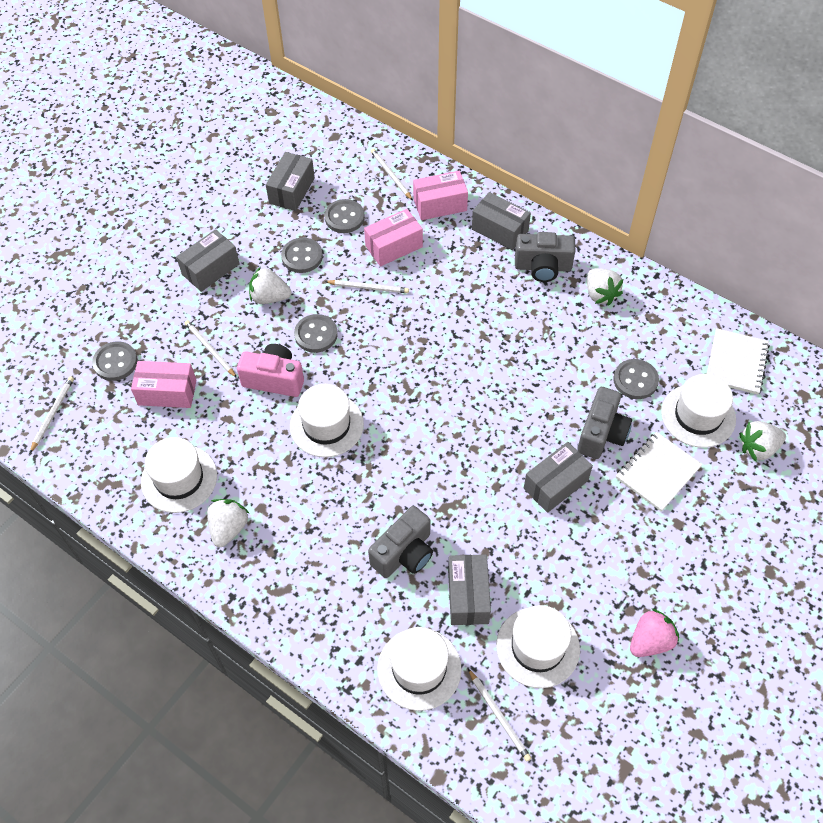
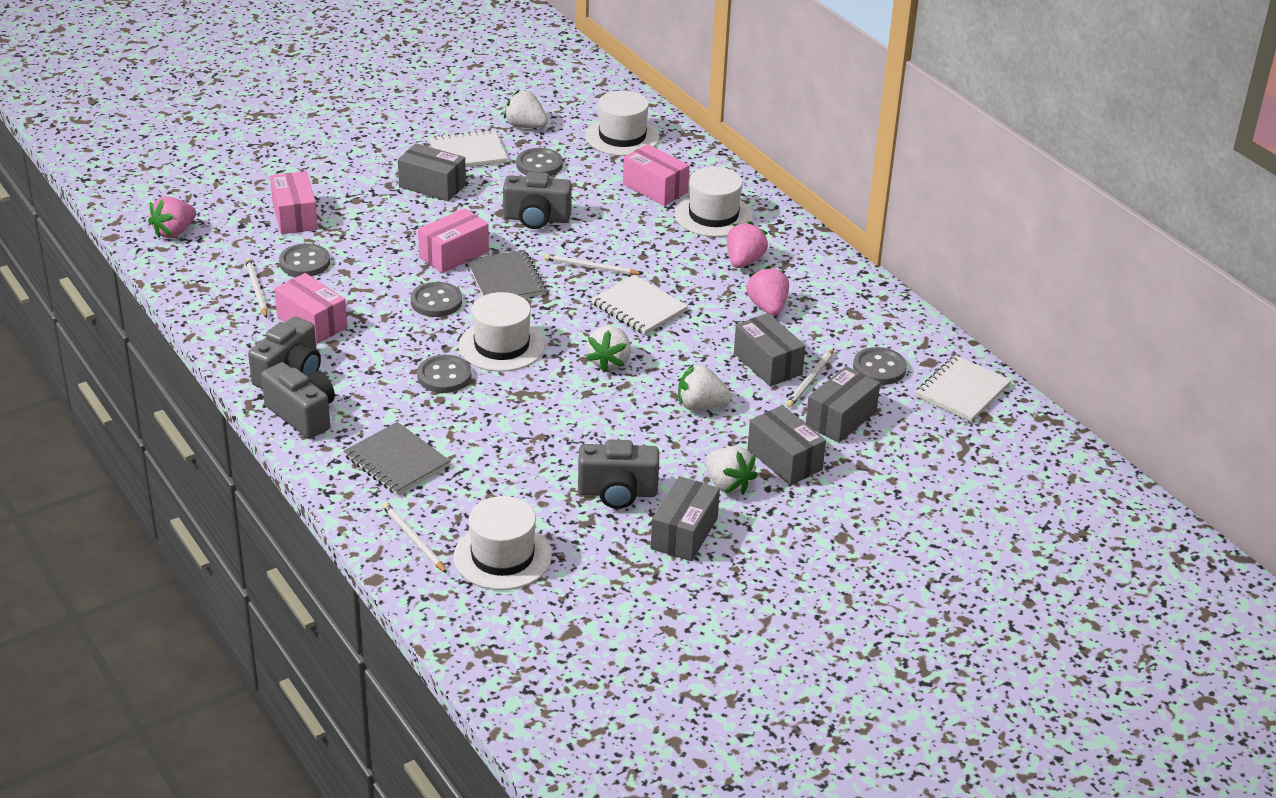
grey camera: [368,506,433,578] [515,232,575,282] [577,387,632,459] = 3 -> [248,316,321,389] [261,362,335,439] [503,172,572,229] [578,440,659,509] = 4
grey notebook: none = 0 -> [344,422,450,495] [467,250,546,298] = 2
pink box: [131,361,196,408] [364,209,423,267] [413,171,468,220] = 3 -> [270,171,318,234] [274,273,347,344] [418,208,489,273] [623,144,689,206] = 4
pink camera: [237,344,304,397] = 1 -> none = 0
pink strawberry: [630,608,679,657] = 1 -> [148,196,196,238] [727,221,768,268] [746,266,789,316] = 3
white hat: [141,437,217,513] [290,384,364,457] [377,627,462,711] [496,605,580,688] [661,374,736,448] = 5 -> [453,496,552,590] [459,292,545,372] [586,90,659,156] [675,167,753,237] = 4
white notebook: [616,432,703,512] [707,328,770,395] = 2 -> [429,129,508,167] [591,275,688,335] [916,355,1012,422] = 3
white pencil: [30,377,74,453] [185,320,237,378] [325,280,409,293] [371,149,413,201] [468,669,531,762] = 5 -> [245,258,268,318] [382,502,447,573] [544,254,642,275] [786,348,834,408] = 4

